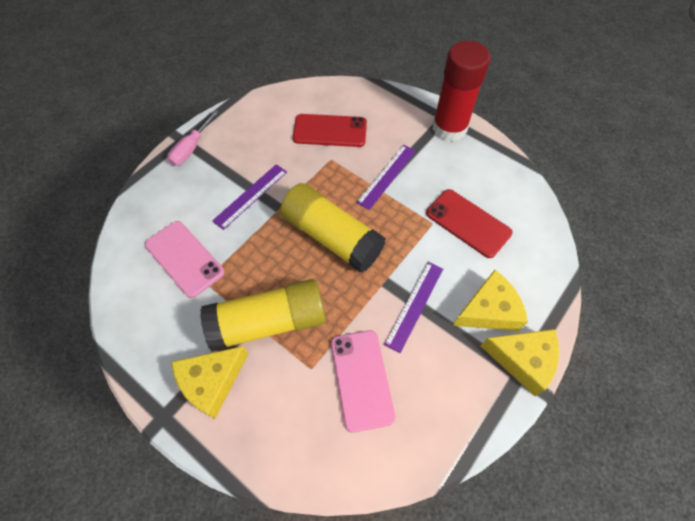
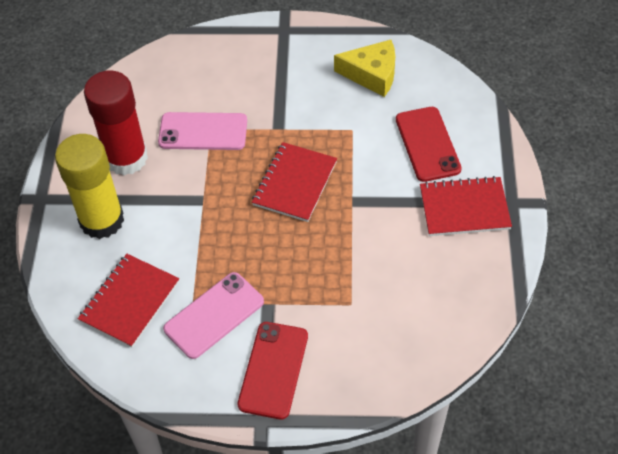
pink screwdriver: [167,110,219,166] = 1 -> none = 0
purple ruler: [212,164,287,230] [356,145,416,210] [384,262,443,353] = 3 -> none = 0
red notebook: none = 0 -> [78,254,179,348] [252,142,337,222] [420,176,512,236] = 3
yellow cheese: [171,346,248,419] [453,270,528,331] [481,329,559,396] = 3 -> [334,40,395,97] = 1
yellow glue stick: [200,279,326,352] [280,183,386,273] = 2 -> [55,134,124,239] = 1

